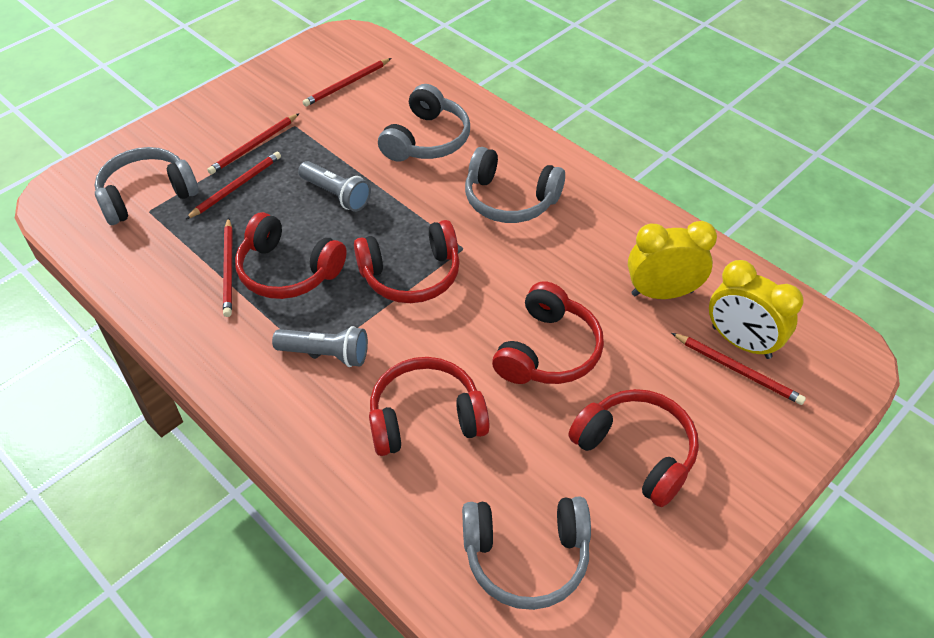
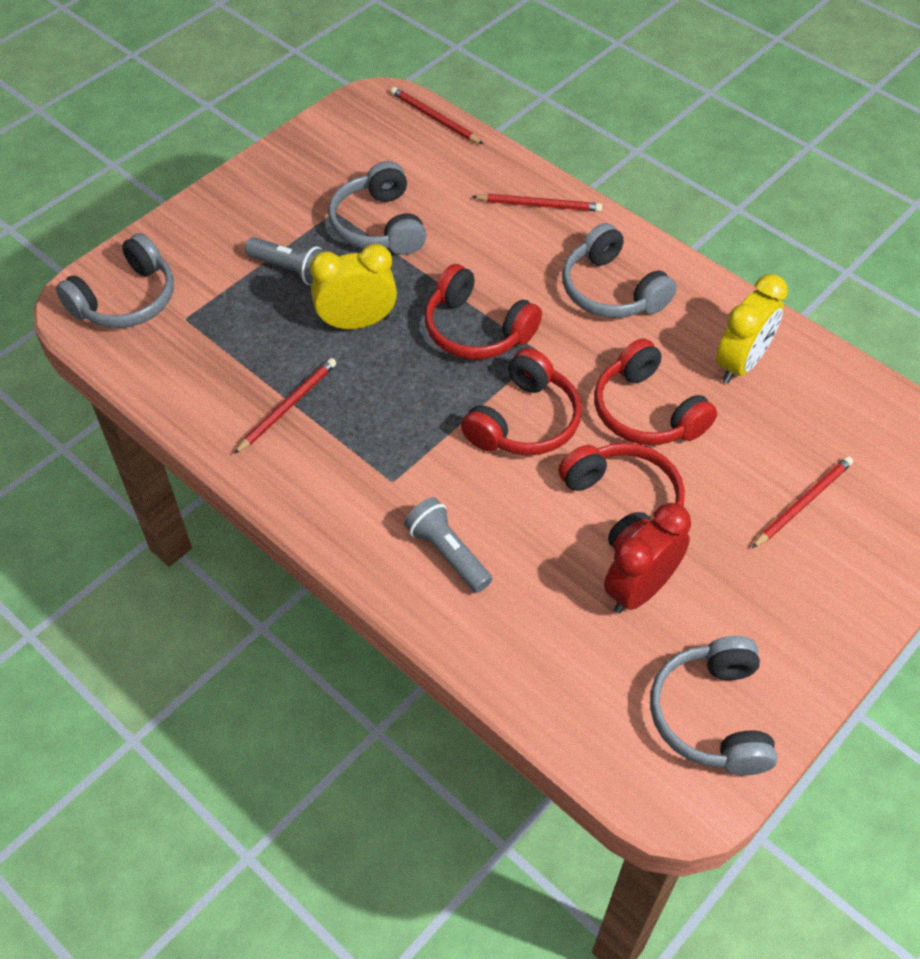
red clock: none = 0 -> [604,503,691,613] = 1
red headphones: [235,212,347,299] [354,220,460,303] [369,357,490,456] [492,281,604,384] [568,389,699,507] = 5 -> [425,264,542,359] [461,348,582,455] [558,443,685,551] [594,339,717,445] = 4
red pencil: [186,152,281,219] [207,113,299,175] [223,217,233,317] [302,58,392,107] [672,333,806,405] = 5 -> [234,358,336,454] [391,87,483,144] [472,194,602,212] [752,456,853,548] = 4

